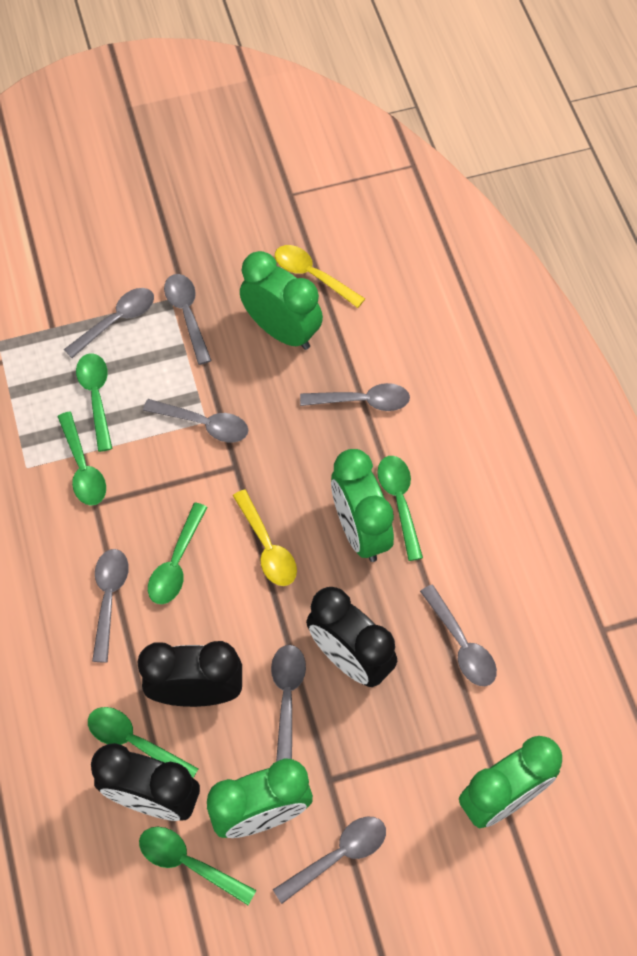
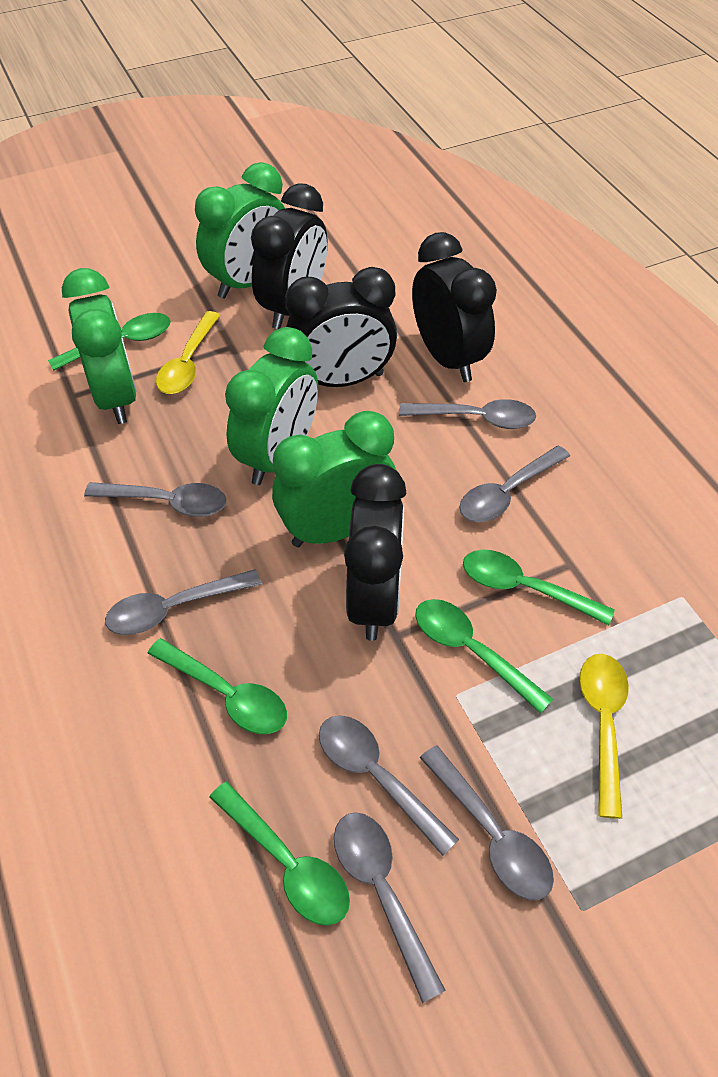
black clock: [91,743,200,821] [137,641,242,707] [306,587,397,687] = 3 -> [251,183,328,329] [285,267,397,387] [344,464,407,641] [412,232,497,382] = 4
green spoon: [57,411,106,506] [76,353,112,452] [88,707,198,778] [139,827,256,905] [148,502,208,604] [377,456,423,561] = 6 -> [48,313,171,371] [147,638,287,734] [209,782,350,925] [415,599,553,714] [463,549,615,625] = 5
grey spoon: [64,288,154,358] [92,549,129,663] [143,399,248,442] [164,274,212,365] [271,645,306,762] [273,817,386,904] [300,383,410,411] [420,585,497,686] = 8 -> [84,482,226,517] [105,569,262,635] [319,715,459,856] [334,812,446,1003] [399,399,536,429] [420,746,554,900] [459,445,570,522] = 7

